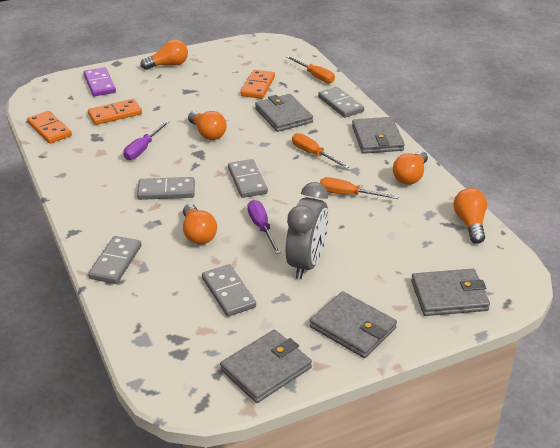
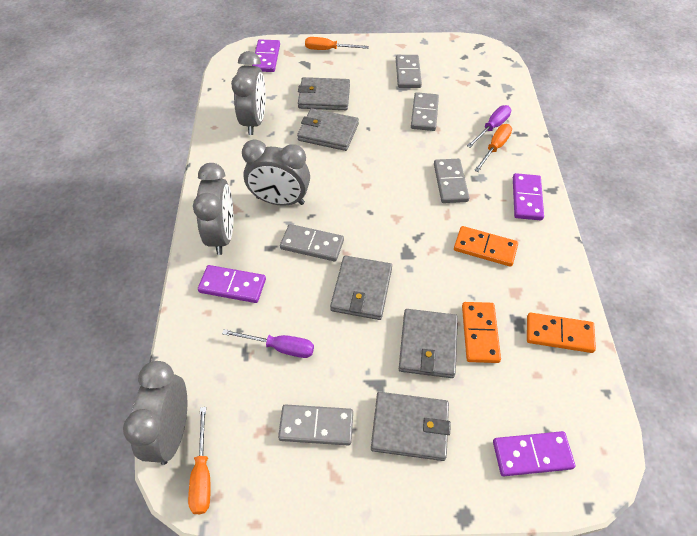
grey clock: [285,182,329,279] = 1 -> [123,361,187,465] [193,163,233,255] [231,51,266,135] [242,139,310,206] = 4
orange light bulb: [141,39,188,70] [183,204,217,245] [188,111,227,140] [393,151,428,185] [453,188,487,244] = 5 -> none = 0
purple domino: [84,67,116,96] = 1 -> [198,265,266,303] [252,39,280,72] [493,431,575,476] [513,173,544,220] = 4

